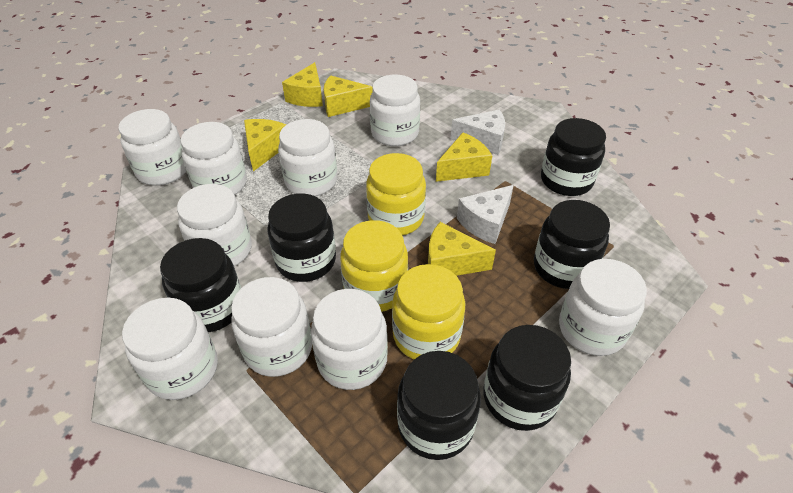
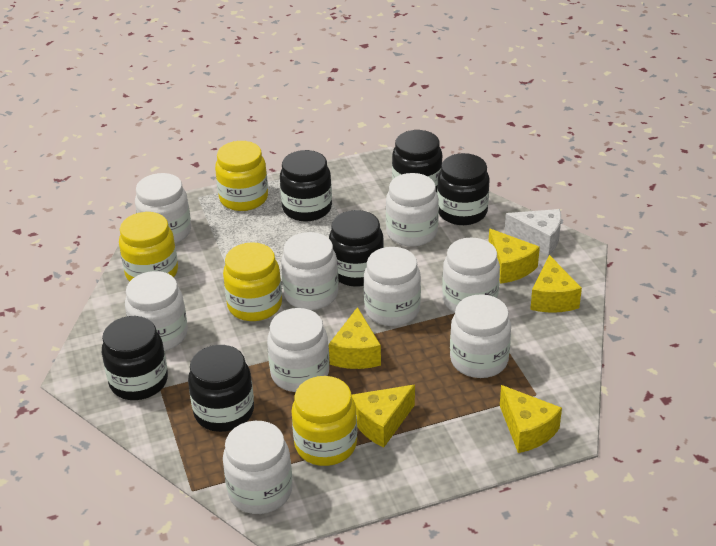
white cheese: [451,110,505,155] [457,185,514,244] = 2 -> [504,209,561,256] = 1
yellow jar: [340,220,408,312] [366,153,426,235] [392,264,465,360] = 3 -> [119,212,178,282] [215,141,268,211] [223,242,282,321] [291,376,357,466] = 4

